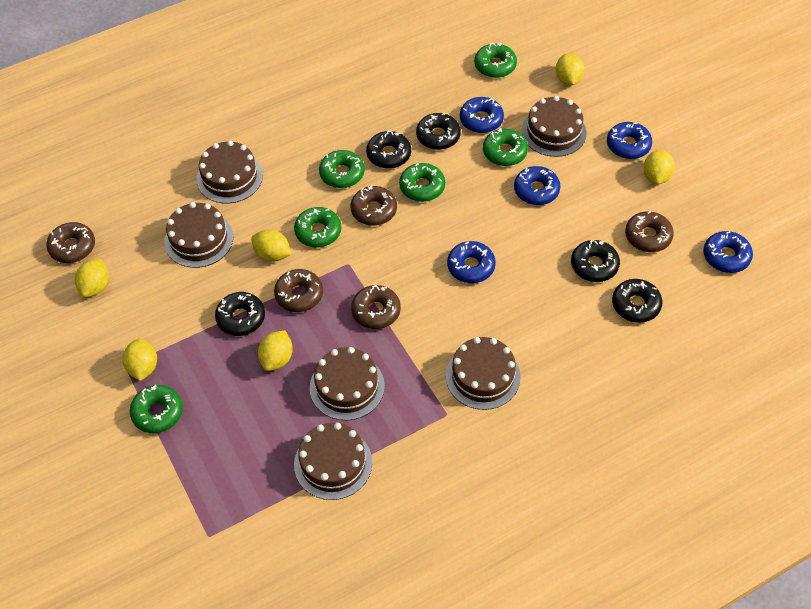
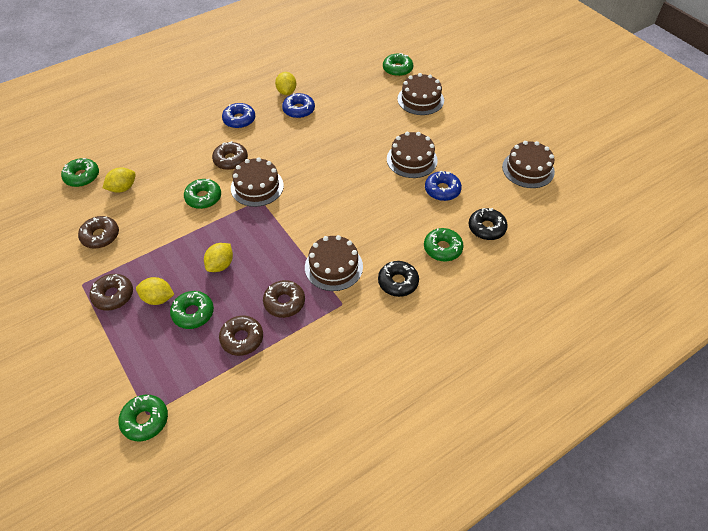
black donut: [215,292,265,336] [366,131,411,168] [416,113,461,150] [571,240,620,282] [612,279,662,323] = 5 -> [378,261,419,297] [469,208,508,240] = 2
blue donut: [447,241,496,283] [460,97,504,133] [514,166,561,205] [607,122,652,159] [703,231,753,273] = 5 -> [222,103,255,129] [282,93,315,118] [425,171,462,201] = 3
brown cake: [164,202,233,268] [196,141,263,204] [294,423,372,500] [310,347,385,421] [446,337,520,410] [522,96,587,157] = 6 -> [231,157,284,207] [305,235,363,291] [387,132,438,178] [398,73,444,115] [502,141,555,188] = 5
yellow lemon: [75,259,109,297] [122,338,157,381] [251,229,291,262] [258,330,293,371] [555,53,584,85] [643,150,675,184] = 6 -> [103,167,136,193] [136,277,174,305] [204,243,233,272] [275,72,296,95] = 4

